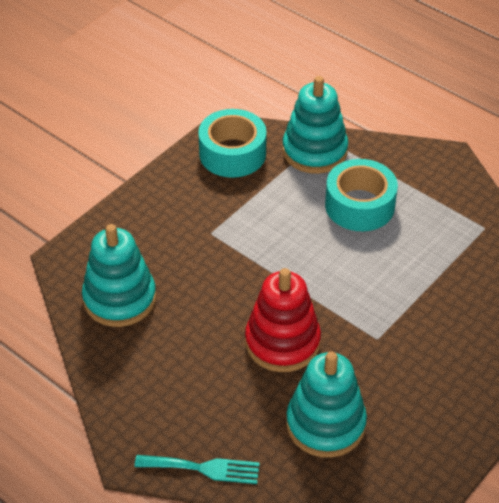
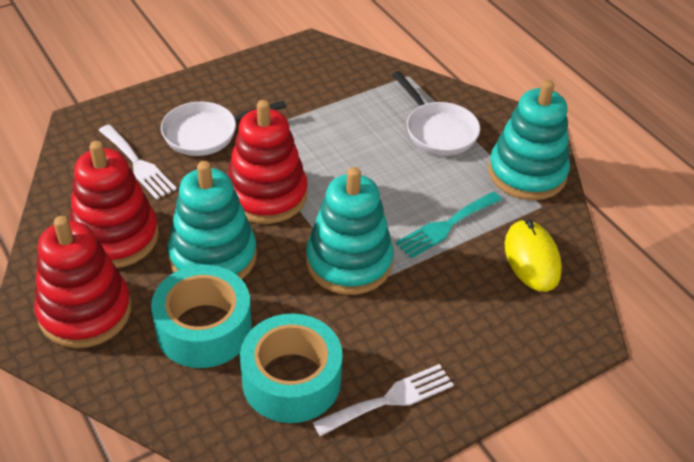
red stacking toy: [245,268,321,372] = 1 -> [34,216,132,348] [70,141,159,268] [227,100,308,224] = 3
white fork: none = 0 -> [99,124,177,200] [313,364,454,437] = 2
white pan: none = 0 -> [161,100,286,156] [392,71,480,156] = 2
yellow mouse: none = 0 -> [505,219,562,292] = 1

